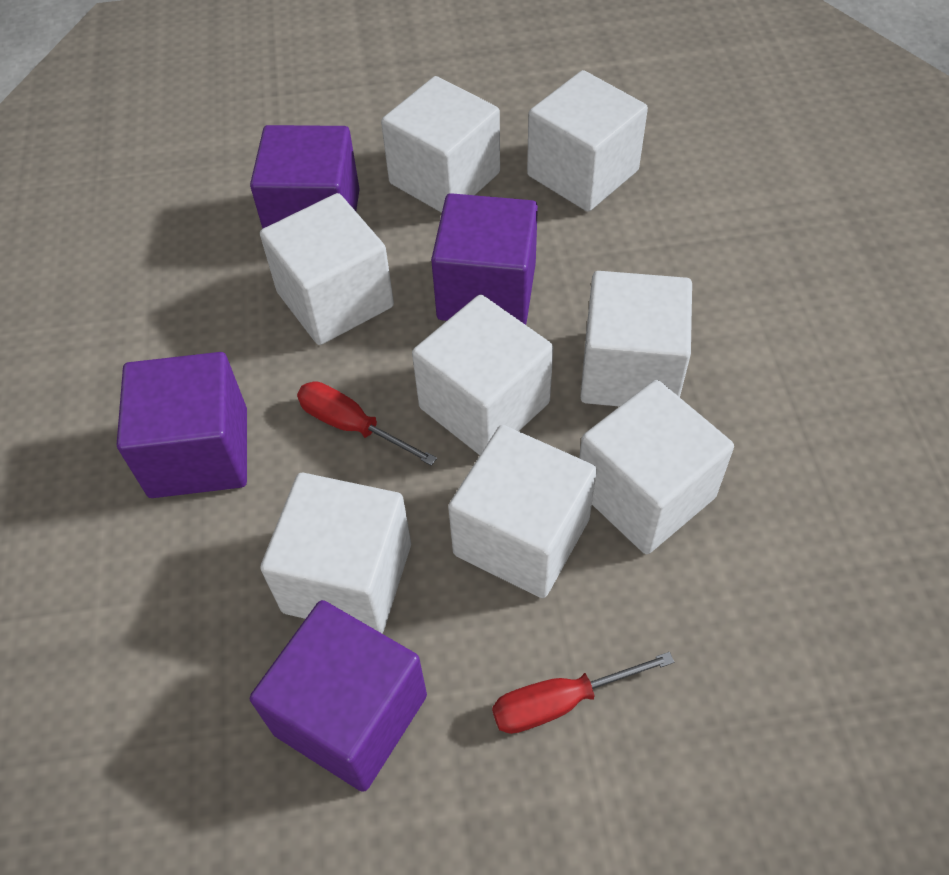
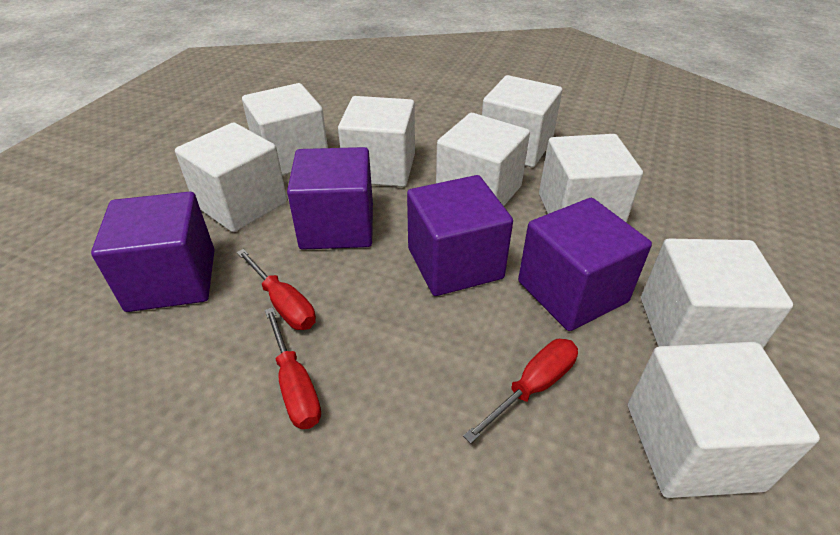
red screwdriver: [297,381,437,466] [492,652,674,734] = 2 -> [237,249,316,330] [265,307,321,429] [463,339,578,443] = 3

